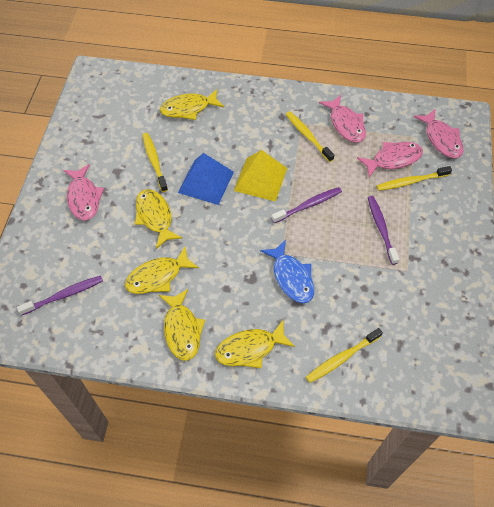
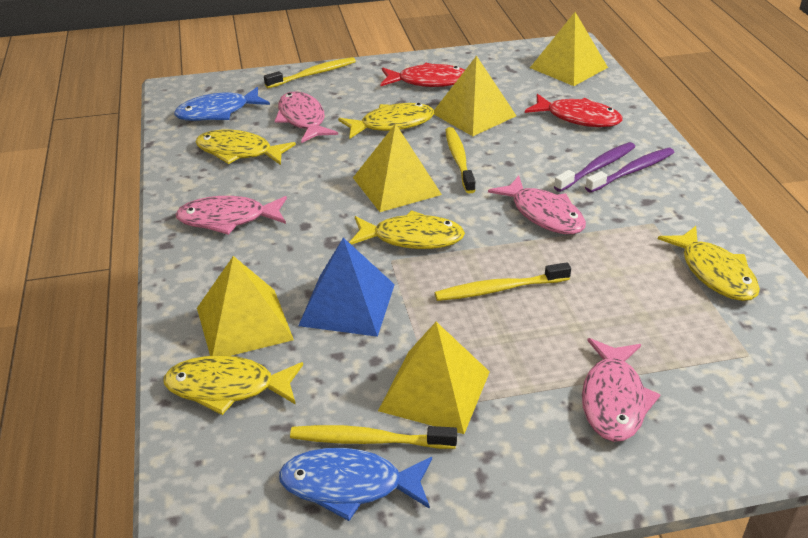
blue fish: [260,240,314,303] = 1 -> [174,87,270,121] [279,448,432,521] = 2
purple toothbrush: [17,276,103,316] [272,187,342,223] [368,196,399,265] = 3 -> [554,142,635,192] [585,148,675,193] = 2
red fish: none = 0 -> [381,63,465,87] [525,94,623,127] = 2
yellow pyramid: [234,150,287,202] = 1 -> [197,256,294,356] [353,123,442,212] [378,322,490,434] [434,56,516,136] [530,12,608,86] = 5

